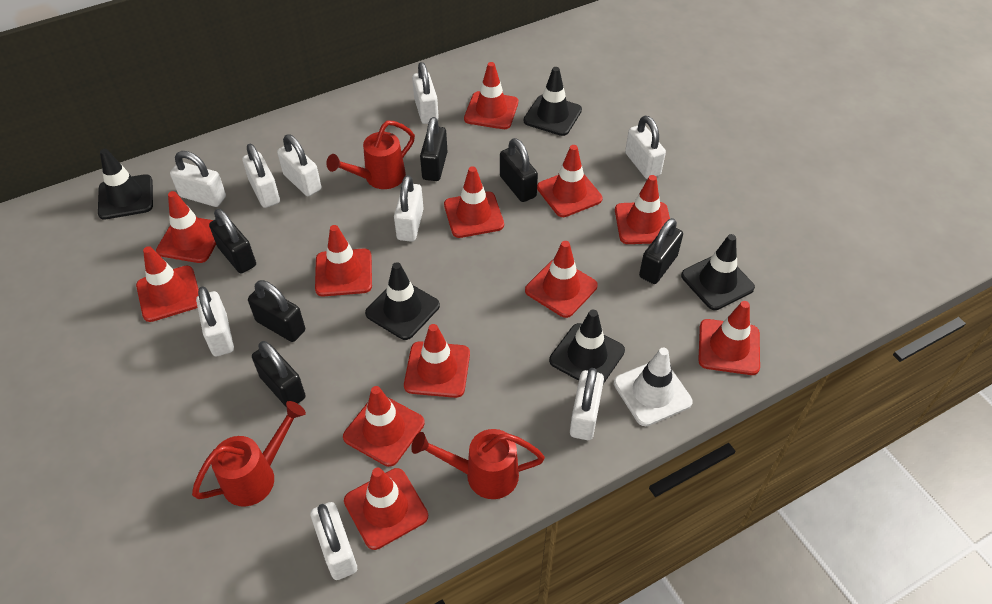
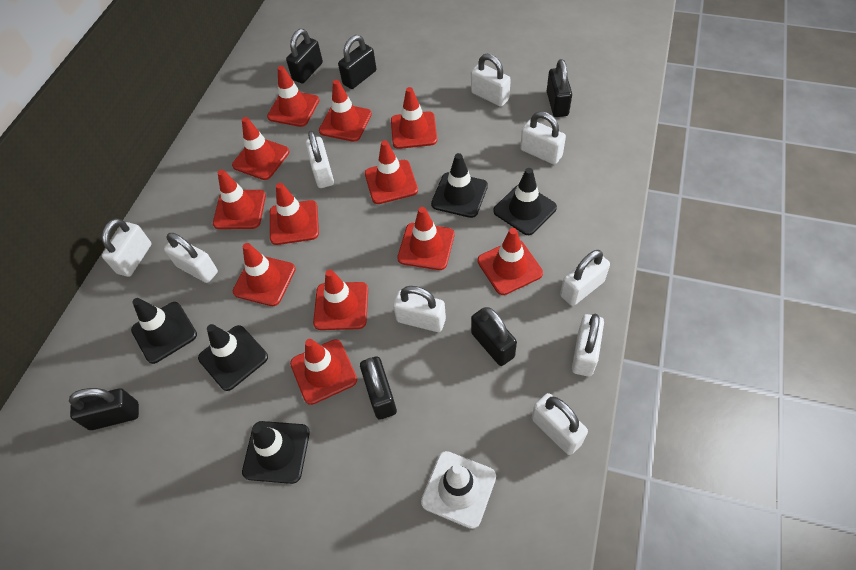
red watering can: [192,401,306,507] [326,120,415,189] [411,429,545,499] = 3 -> none = 0

